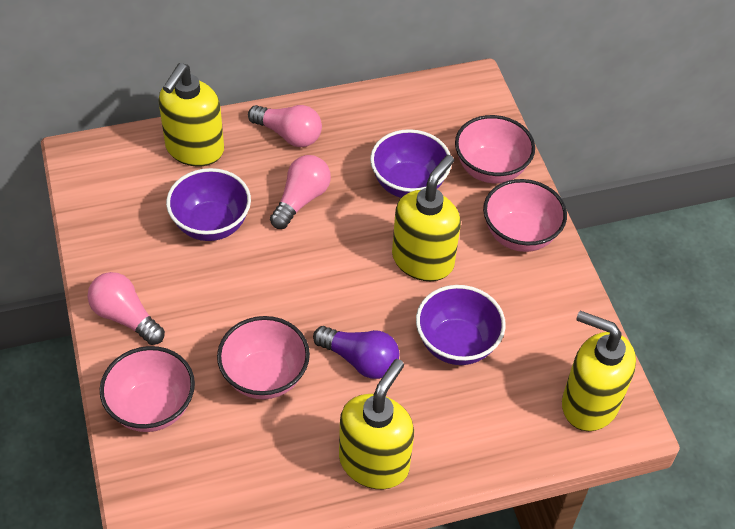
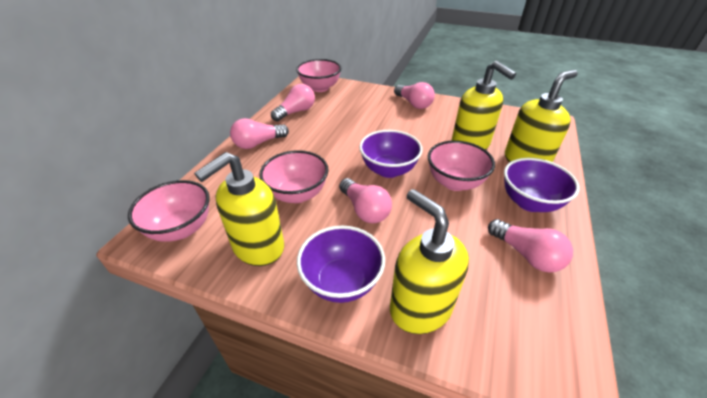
pink light bulb: [88,272,165,345] [248,105,322,147] [270,155,331,229] = 3 -> [230,118,289,149] [271,84,315,121] [339,178,392,223] [394,82,435,109] [488,219,573,273] = 5
purple light bulb: [313,326,399,379] = 1 -> none = 0

